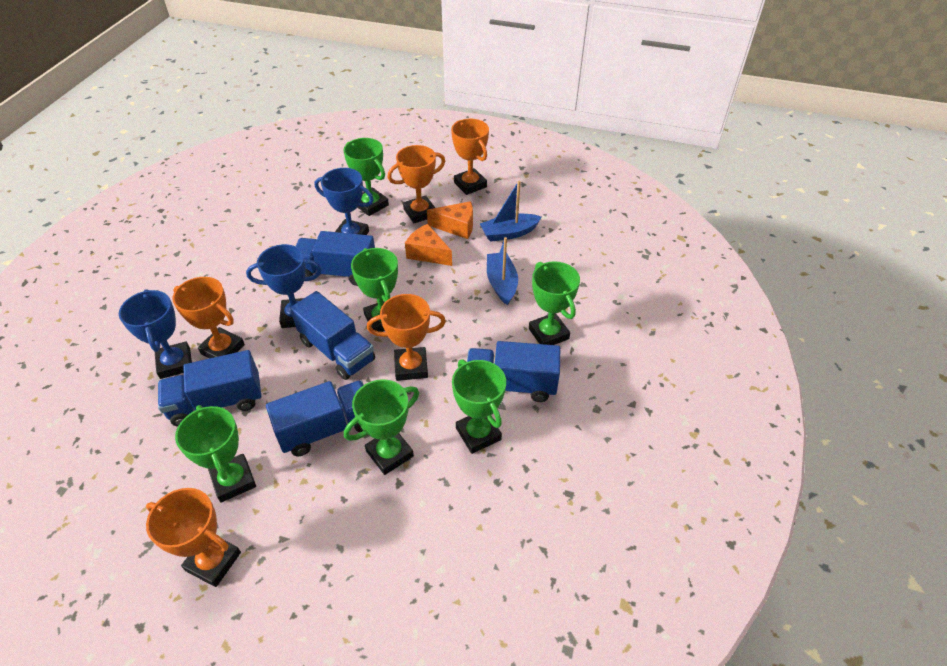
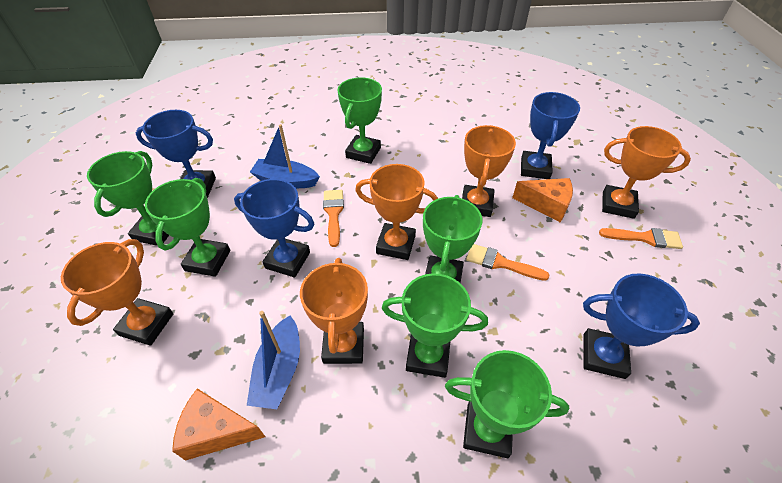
blue trophy: [119,289,192,379] [246,244,322,328] [315,168,374,235] = 3 -> [136,110,216,198] [234,179,314,277] [521,92,580,179] [583,273,700,379] = 4
blue truck: [158,350,262,426] [266,380,364,456] [290,291,375,380] [296,231,375,286] [467,341,560,402] = 5 -> none = 0
orange brush: none = 0 -> [323,190,344,247] [466,244,549,281] [599,228,683,249] = 3

